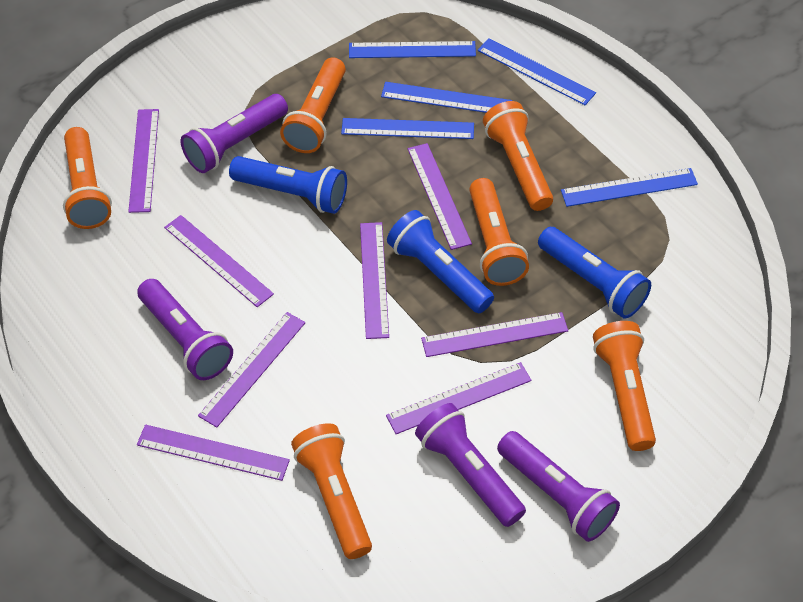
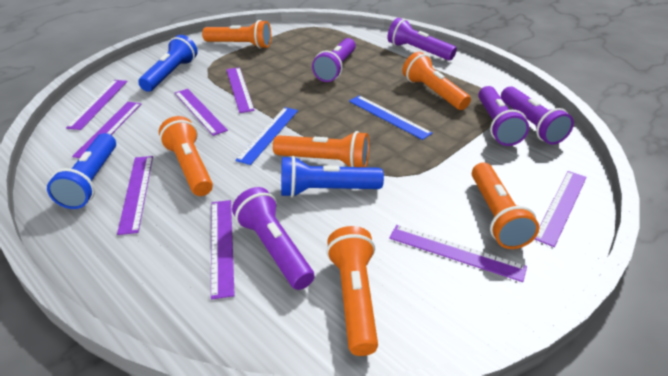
blue ruler: [341,118,474,139] [349,41,476,58] [381,82,513,113] [478,38,596,105] [561,168,698,207] = 5 -> [235,107,298,165] [349,96,433,140] = 2
purple flashlight: [137,279,233,380] [181,94,288,173] [415,403,526,527] [497,431,620,542] = 4 -> [232,187,314,290] [312,38,356,82] [387,18,457,61] [478,86,529,146] [501,86,574,145] = 5

